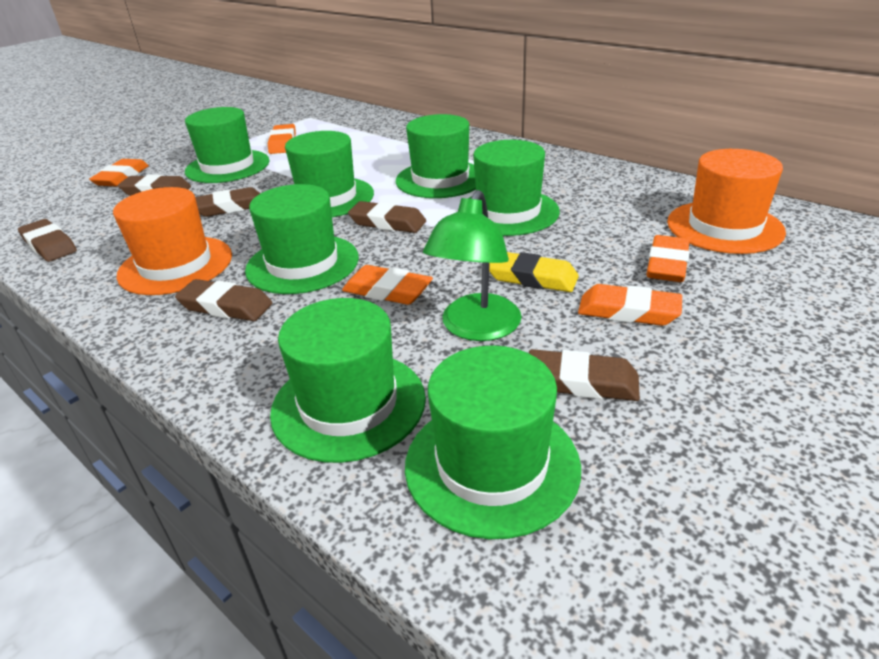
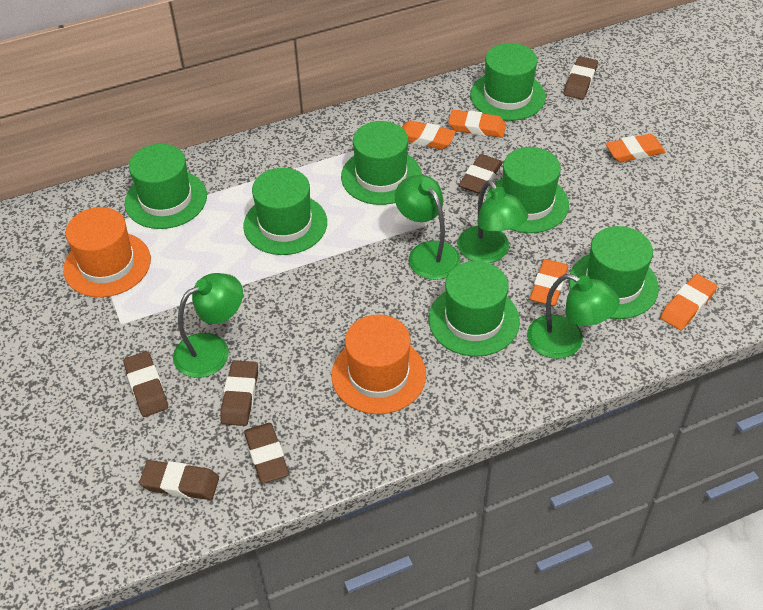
green lamp: [423,190,522,341] = 1 -> [173,273,243,378] [395,175,461,280] [458,180,528,263] [527,274,620,359] = 4
yellow eraser: [489,252,579,292] = 1 -> none = 0

